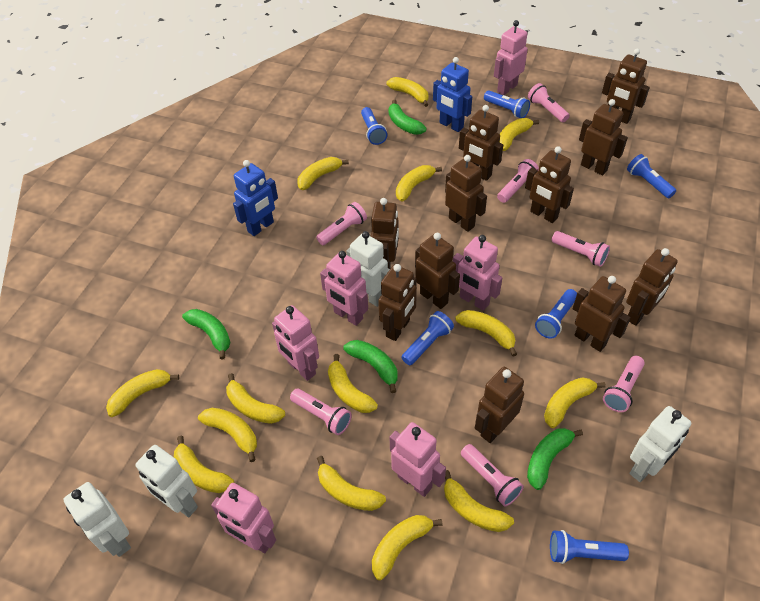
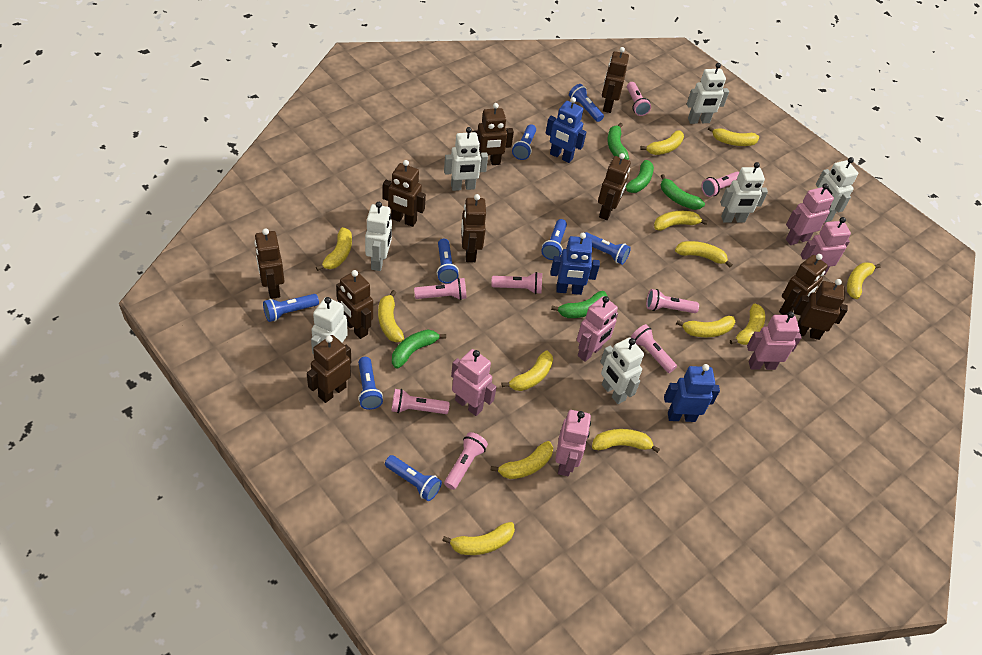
blue flashlight: [361,107,387,145] [401,311,454,365] [484,90,530,118] [535,289,577,339] [550,530,629,564] [627,154,676,198] = 6 -> [263,294,319,322] [358,357,383,410] [385,455,442,501] [437,239,459,284] [512,124,536,160] [541,219,567,260] [569,84,604,122] [585,232,631,265] = 8
blue robot: [233,160,278,236] [433,57,472,132] = 2 -> [545,97,586,163] [551,233,600,295] [664,364,720,422] = 3
brown robot: [371,198,399,269] [378,264,417,341] [415,233,460,309] [445,155,487,232] [459,105,503,181] [475,367,524,443] [525,146,574,223] [573,276,631,352] [579,99,628,176] [602,49,650,124] [626,248,678,326] = 11 -> [254,228,284,299] [307,335,351,403] [336,270,373,339] [383,160,426,227] [461,194,486,262] [472,103,514,165] [598,153,631,220] [602,47,629,113] [779,254,828,315] [794,279,848,340] = 10
green banana: [182,309,230,360] [343,340,398,393] [389,100,426,135] [527,428,583,490] = 4 -> [392,330,446,368] [551,291,608,318] [607,123,629,160] [624,160,654,193] [661,174,705,210] = 5
pink flashlight: [290,389,352,435] [316,202,367,245] [461,444,524,506] [497,159,539,203] [528,83,570,122] [552,231,610,267] [603,356,645,412] = 7 -> [392,389,450,414] [414,278,467,300] [444,432,488,490] [491,272,542,294] [627,82,651,116] [631,324,677,373] [646,289,699,313] [701,172,739,197] = 8
white robot: [63,482,131,557] [135,445,198,517] [346,231,390,307] [630,406,691,482] = 4 -> [311,297,348,354] [365,202,392,271] [444,127,488,191] [600,338,644,404] [687,63,729,124] [720,162,768,223] [816,157,858,222] = 7
yellow banana: [106,369,179,417] [174,436,234,493] [198,408,257,462] [226,373,285,424] [297,157,349,190] [317,456,386,511] [328,354,378,413] [372,515,443,580] [387,77,429,107] [396,165,442,201] [444,470,514,532] [455,310,517,356] [499,118,539,151] [544,378,606,428] = 14 -> [316,227,352,271] [378,290,404,342] [442,522,515,555] [490,441,553,479] [502,350,553,391] [592,429,660,453] [640,131,684,155] [654,211,708,231] [675,241,733,267] [676,316,735,337] [708,126,759,146] [730,303,765,345] [847,262,881,299] = 13

